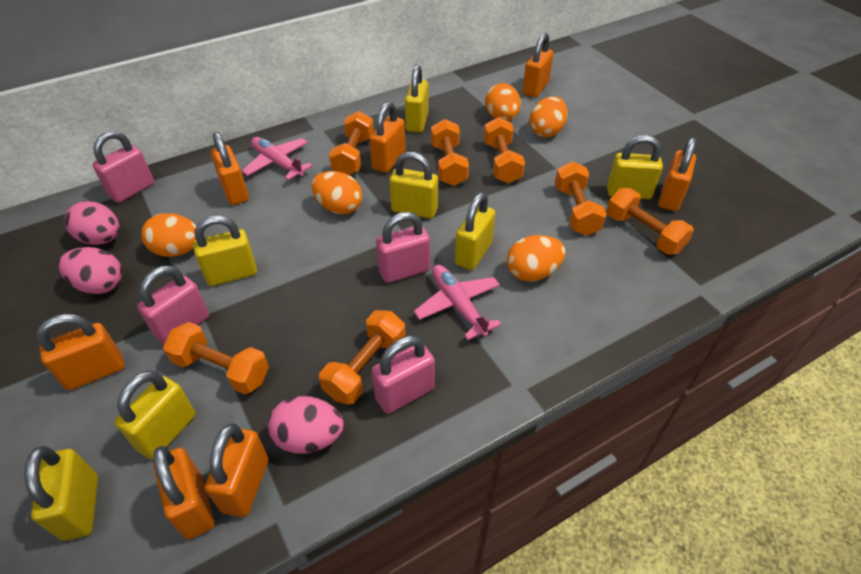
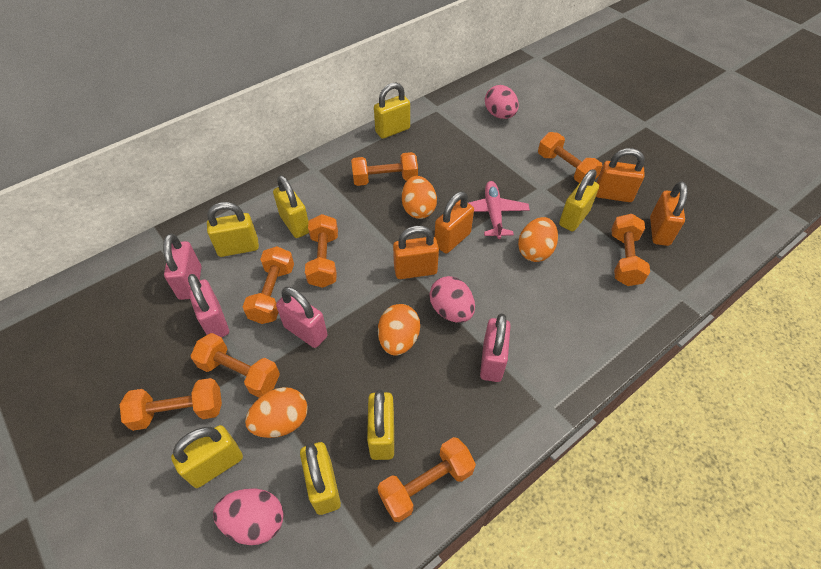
orange dumbbell: [163,322,269,394] [319,310,406,405] [329,111,374,175] [431,119,469,186] [484,117,525,183] [555,161,607,236] [606,188,694,255] = 7 -> [120,378,222,431] [191,333,280,398] [243,246,294,324] [305,214,338,288] [351,152,418,186] [377,437,476,522] [538,132,603,183] [611,214,650,286] = 8
orange egg: [141,213,197,257] [311,171,362,214] [485,83,521,121] [507,235,566,282] [529,96,568,137] = 5 -> [245,387,308,438] [378,304,420,356] [402,176,437,219] [518,217,558,262] = 4
orange padlock: [36,314,124,390] [153,446,215,539] [205,423,268,517] [210,132,249,205] [369,102,406,173] [522,33,554,98] [659,137,696,211] = 7 -> [393,226,439,279] [434,191,474,253] [596,148,645,202] [650,181,688,246] = 4
pink plane: [242,137,312,180] [414,265,501,340] = 2 -> [469,181,530,239] = 1

